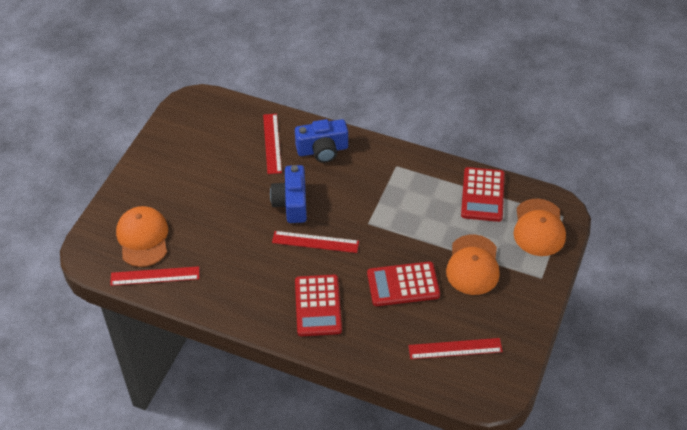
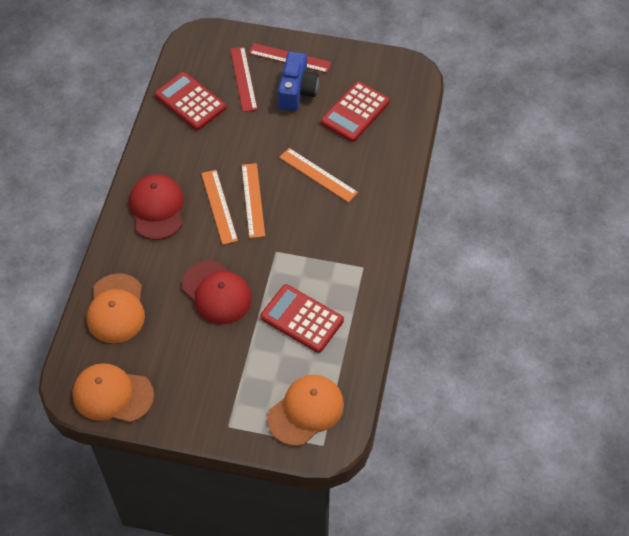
blue camera: [270,165,307,223] [295,119,348,163] = 2 -> [278,52,319,111] = 1
orange ruler: none = 0 -> [201,170,238,245] [241,163,265,238] [279,148,358,202] = 3
red cap: none = 0 -> [129,174,184,240] [182,260,252,324] = 2
red ruler: [110,266,199,286] [263,114,282,174] [272,231,359,253] [408,338,503,359] = 4 -> [230,47,258,112] [249,43,332,73] = 2

